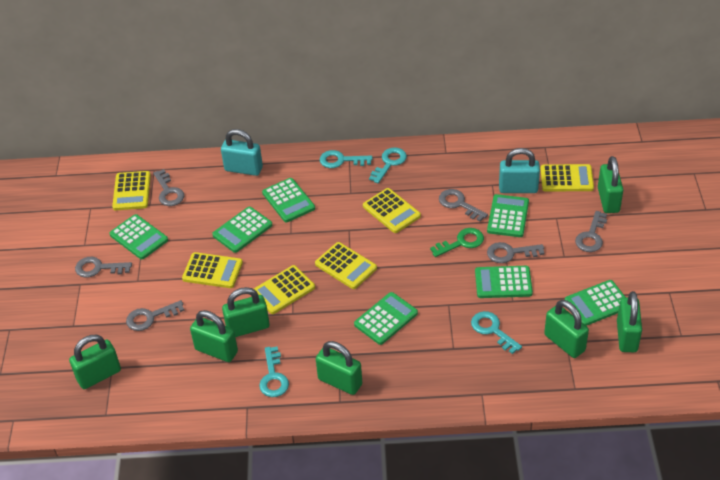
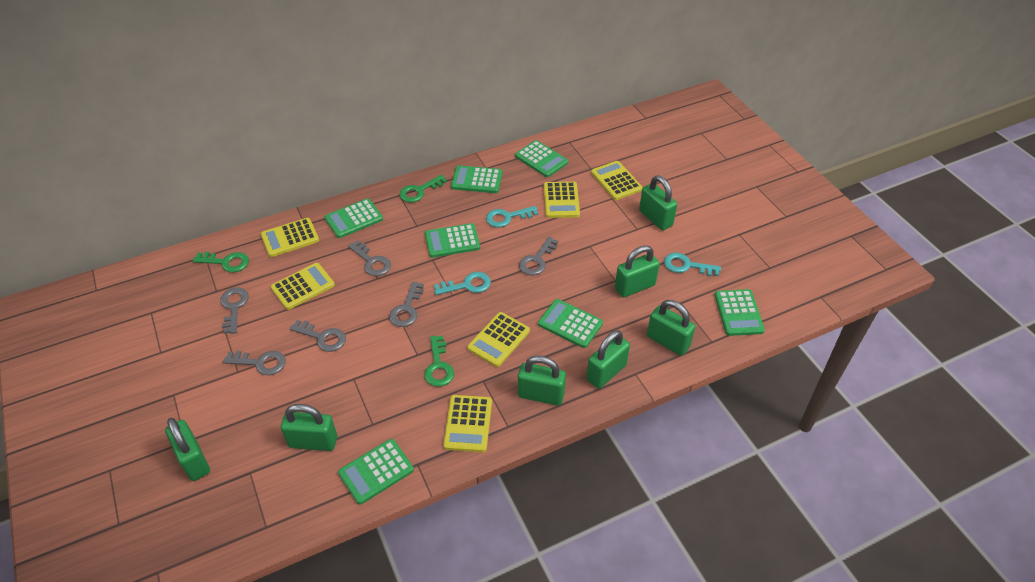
green key: [430,228,484,257] = 1 -> [193,252,249,272] [399,175,447,203] [424,336,454,387] = 3
turquoise key: [259,347,289,397] [319,150,372,168] [369,147,407,184] [471,311,522,354] = 4 -> [434,272,491,295] [486,206,538,227] [664,253,721,276] = 3
turquoise padlock: [221,129,263,176] [499,148,540,193] = 2 -> none = 0

